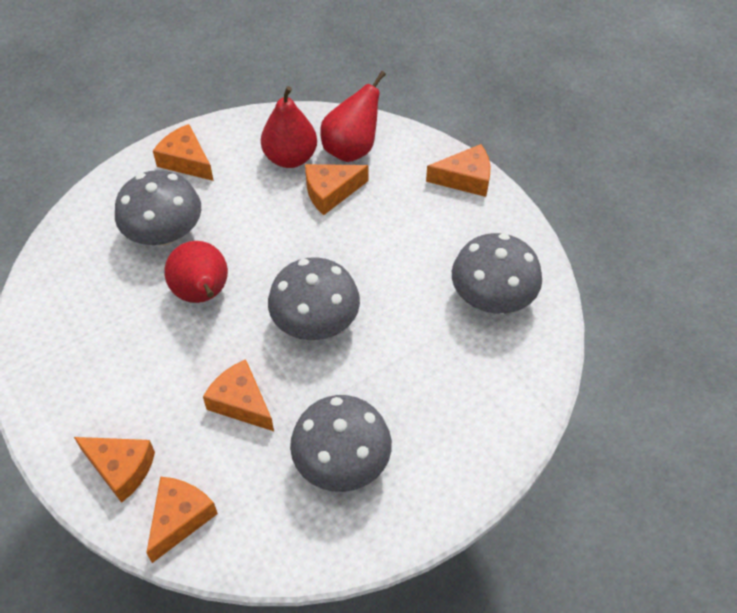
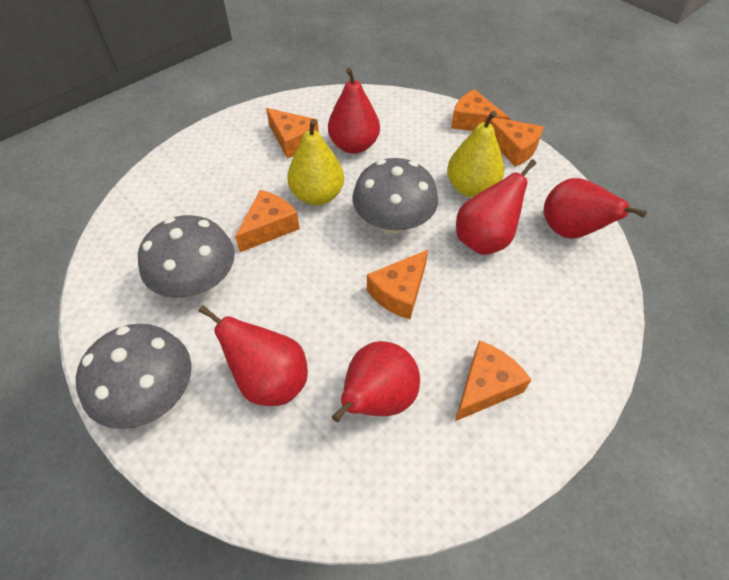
grey mushroom: [115,170,201,245] [268,257,360,340] [290,395,392,492] [452,233,542,314] = 4 -> [76,323,191,429] [138,215,235,298] [352,158,438,234] = 3
red pear: [164,241,228,303] [261,86,317,168] [320,71,386,162] = 3 -> [199,305,308,406] [328,67,380,154] [332,341,420,422] [456,159,536,255] [544,178,647,238] = 5
yellow pear: none = 0 -> [287,119,344,205] [447,111,504,197] = 2

